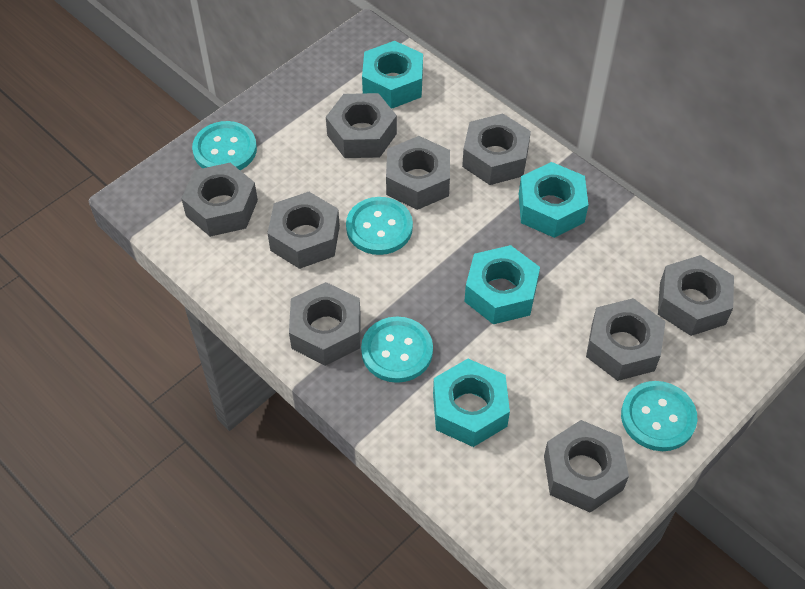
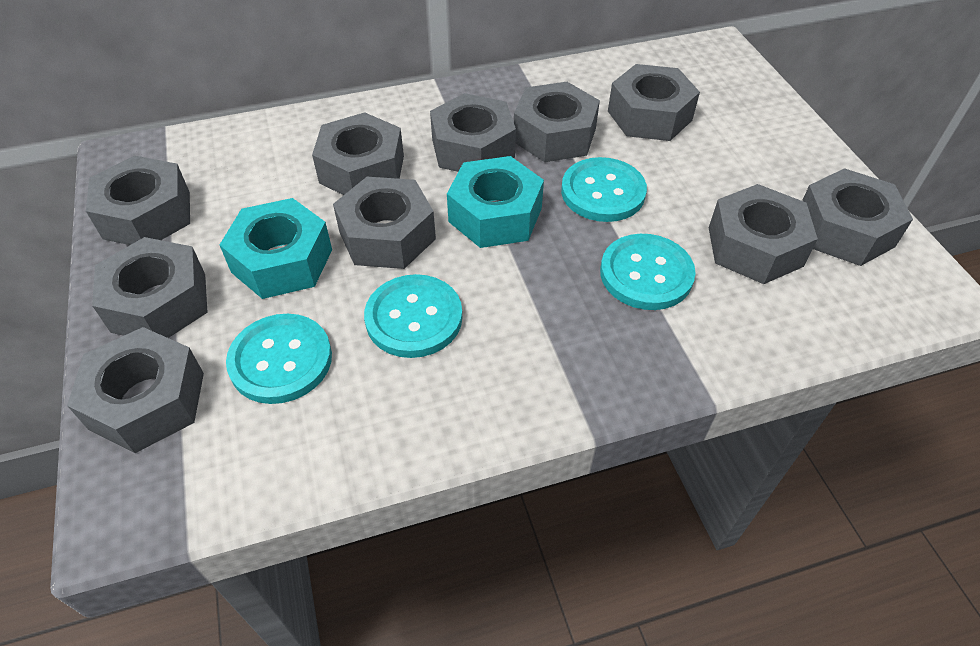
grey nut: [181,163,258,237] [267,192,340,269] [289,282,361,366] [326,93,397,158] [386,136,450,210] [462,113,531,185] [544,420,629,512] [586,298,666,381] [658,255,734,336] = 9 -> [67,327,204,453] [86,156,190,245] [92,237,208,338] [312,112,404,195] [333,177,436,269] [430,93,516,172] [514,82,600,162] [608,64,700,141] [709,184,818,284] [802,168,913,266] = 10
turquoise nut: [362,41,423,109] [433,359,510,447] [464,245,540,324] [519,162,588,238] = 4 -> [220,198,332,299] [447,156,544,248] = 2

